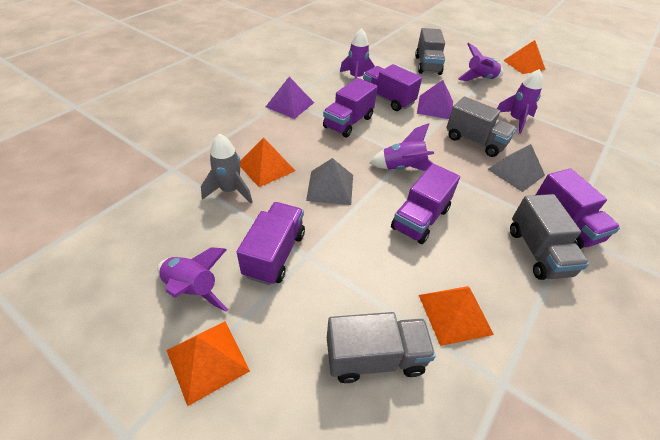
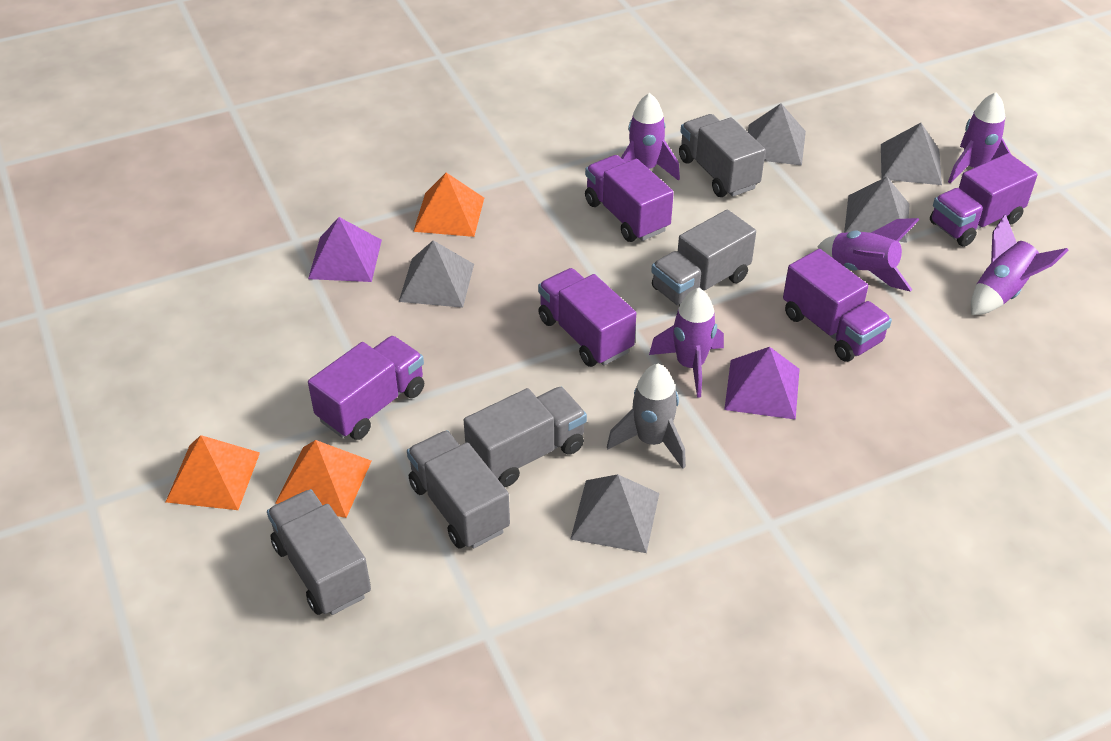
grey pyramid: [306,158,353,205] [488,144,545,192] = 2 -> [399,240,474,308] [570,474,659,553] [748,103,806,166] [844,177,909,243] [881,123,942,185] = 5
grey truck: [327,312,436,383] [415,28,445,75] [446,96,517,157] [510,194,589,280] = 4 -> [267,489,371,615] [407,430,510,548] [464,387,587,487] [651,210,756,306] [679,114,766,197] = 5
orange pyramid: [166,321,250,407] [240,138,295,187] [419,286,494,346] [503,40,546,74] = 4 -> [166,435,260,510] [275,440,372,518] [413,173,484,237] = 3

